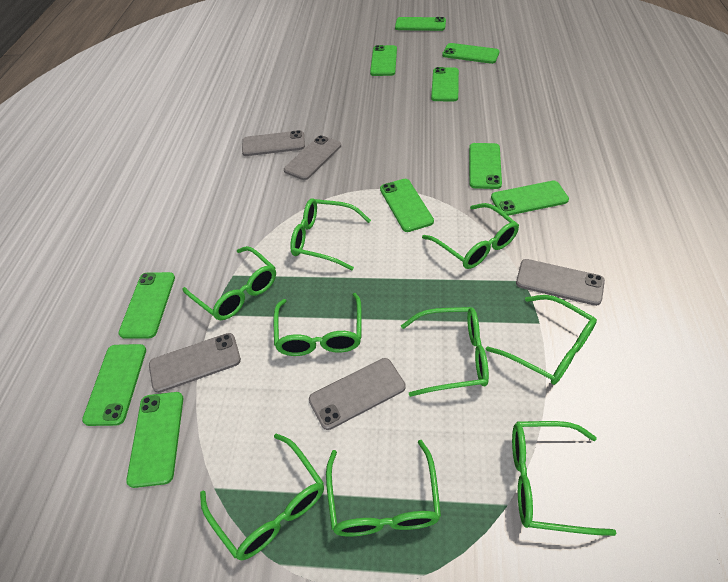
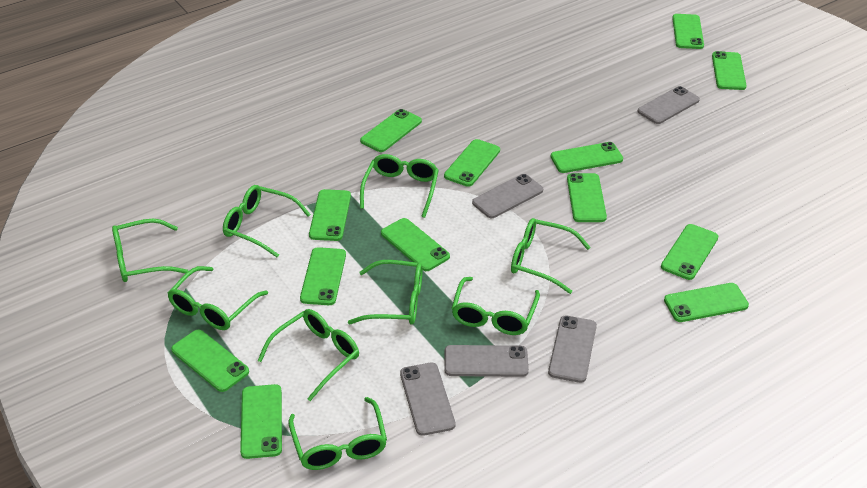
green phone: [82,344,146,426] [118,272,175,339] [126,392,183,488] [370,45,397,76] [380,179,434,232] [395,17,446,31] [431,67,459,101] [442,43,500,64] [469,143,502,189] [491,181,569,216] = 10 -> [171,329,249,392] [240,384,282,459] [300,247,346,305] [309,189,351,241] [360,109,422,152] [381,218,450,271] [444,139,500,187] [551,142,623,173] [567,173,607,222] [661,224,719,280] [664,283,749,322] [672,14,704,49] [712,51,747,90] = 13

